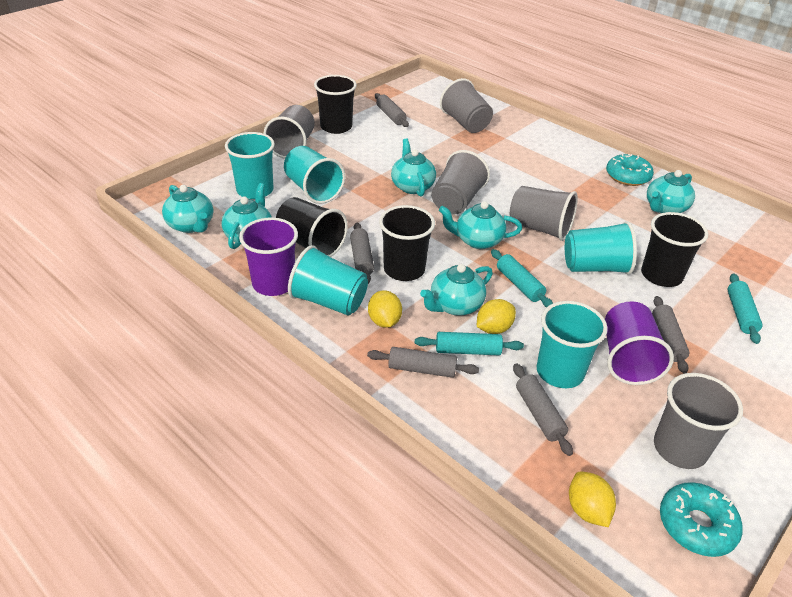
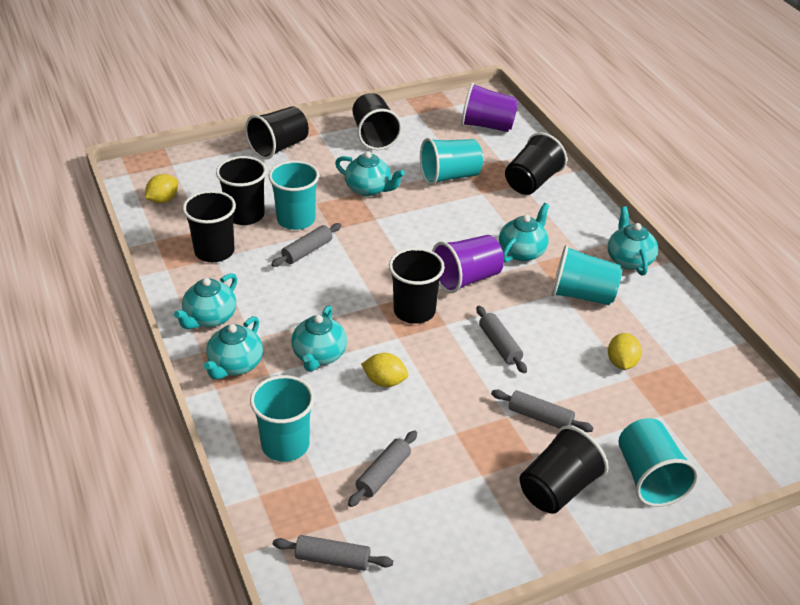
black cup: [276,197,348,257] [314,75,357,134] [379,205,435,281] [641,212,708,287] = 4 -> [183,190,236,262] [216,156,267,225] [245,106,309,159] [352,93,402,150] [389,248,445,324] [505,133,567,195] [520,425,608,514] = 7
grey cup: [263,105,315,159] [432,150,490,214] [440,78,493,133] [510,186,578,241] [654,373,743,469] = 5 -> none = 0
turquoise donut: [606,154,654,186] [660,482,743,557] = 2 -> none = 0
turquoise rolling pin: [415,332,524,355] [491,249,553,307] [728,273,763,344] = 3 -> none = 0

